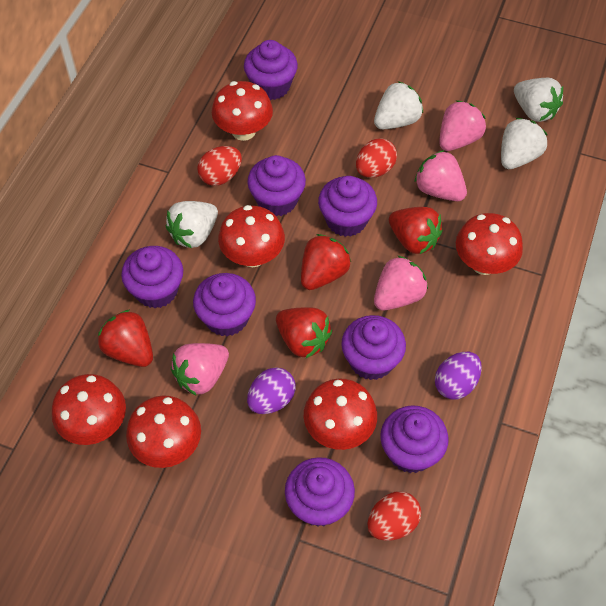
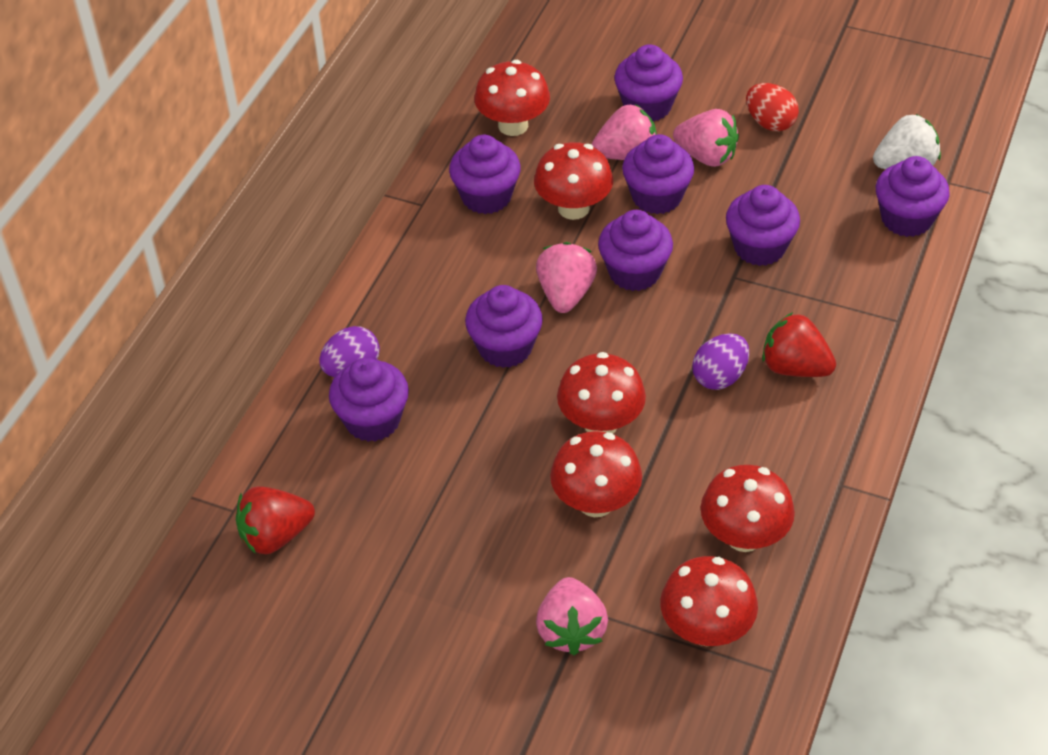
red egg: [197,146,242,186] [356,139,397,178] [367,491,421,541] = 3 -> [746,83,799,131] = 1
red strawberry: [98,310,153,367] [276,307,332,358] [301,234,351,290] [389,207,443,255] = 4 -> [236,486,315,554] [762,312,836,377] = 2
white strawberry: [166,201,218,248] [374,81,423,129] [501,118,547,169] [514,78,563,122] = 4 -> [873,114,941,169] = 1

